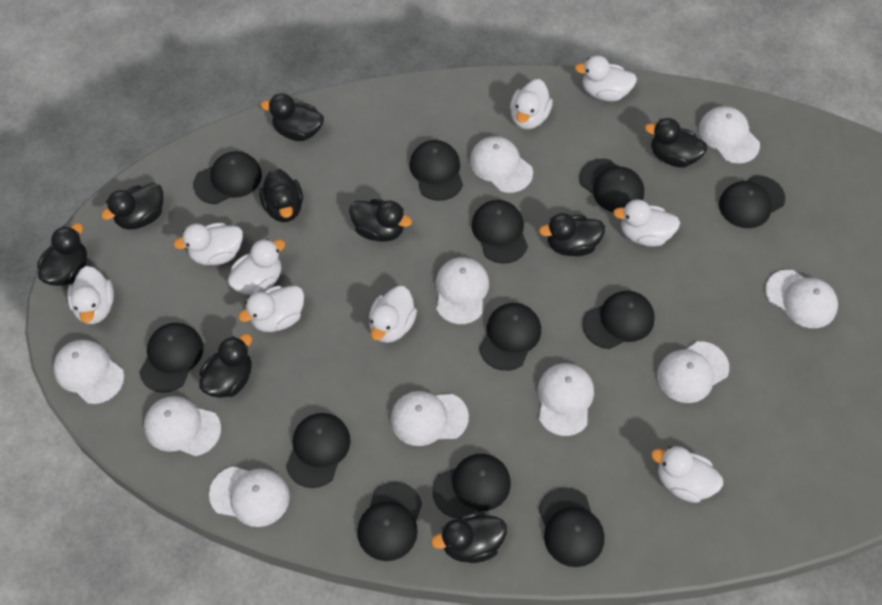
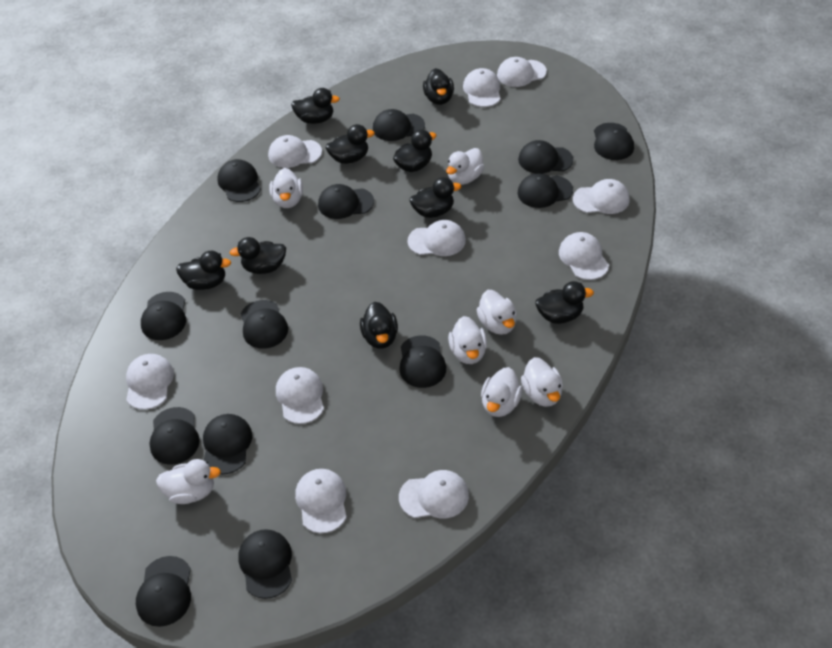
black cap: [139,323,203,393] [193,151,262,204] [286,413,351,488] [357,482,422,561] [409,140,463,201] [432,454,511,518] [471,200,528,264] [479,303,541,371] [539,487,604,567] [579,158,644,212] [583,291,655,349] [719,175,785,228] = 12 -> [136,556,191,627] [141,292,186,340] [150,407,200,465] [203,414,252,474] [217,159,261,202] [238,529,292,599] [241,300,288,349] [318,184,374,219] [373,109,425,141] [399,335,446,388] [518,140,573,173] [518,173,573,208] [594,123,634,160] = 13
white duck: [67,266,114,324] [173,223,243,265] [228,239,285,295] [238,286,304,332] [369,286,417,343] [510,79,553,129] [574,55,637,102] [613,199,680,247] [651,446,723,503] = 9 -> [156,459,221,504] [269,168,303,208] [446,148,484,185] [448,316,487,364] [477,290,517,335] [481,367,523,417] [521,357,563,407] = 7

